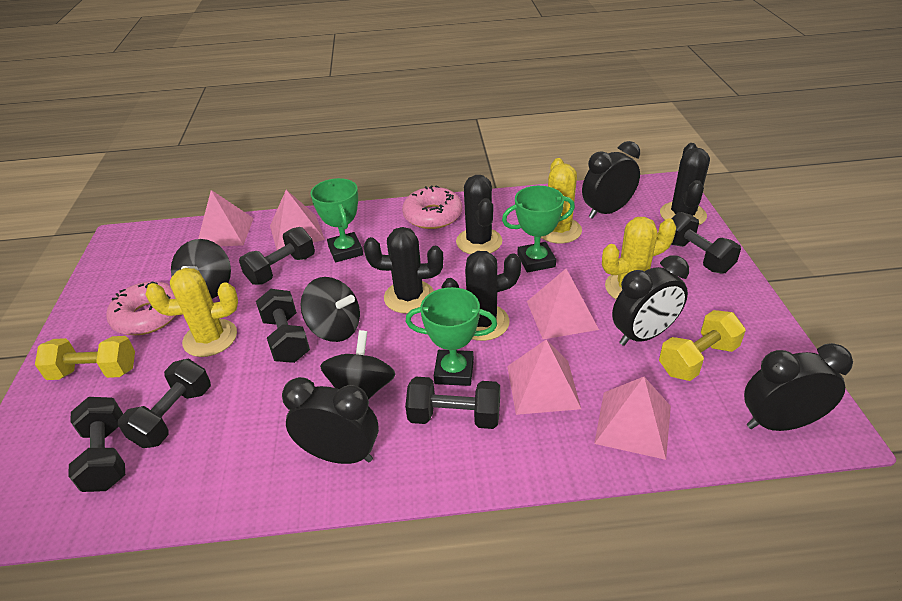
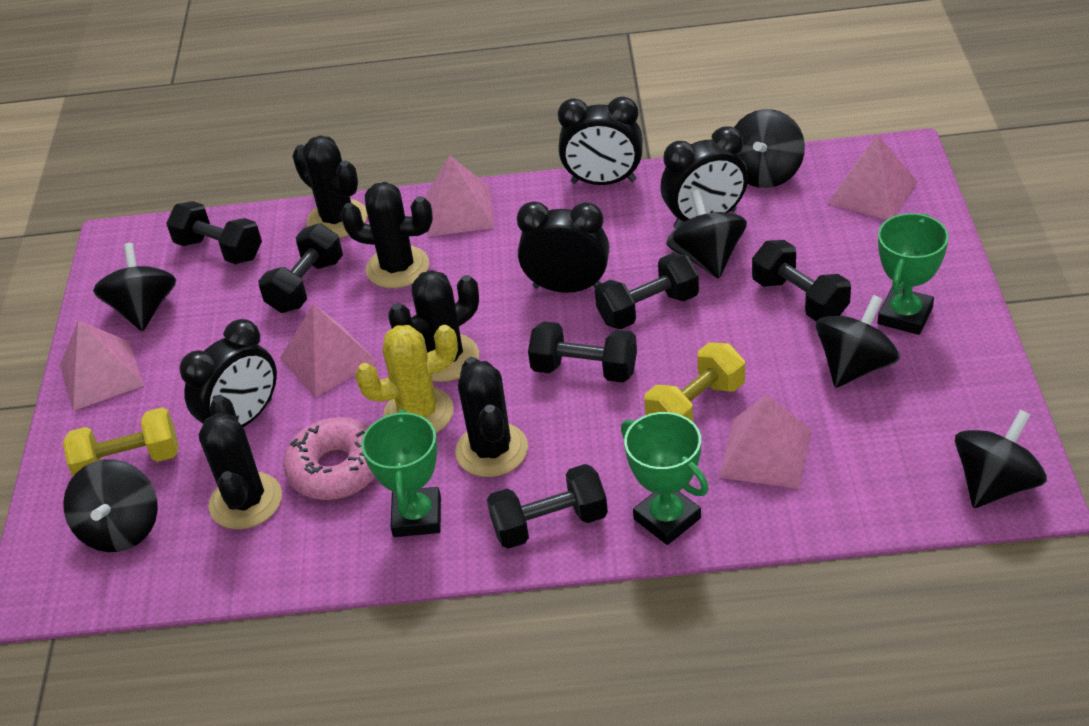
black cactus: [364,227,443,314] [442,251,522,341] [456,175,502,254] [660,143,710,225] = 4 -> [199,395,282,529] [292,135,368,238] [340,182,433,288] [388,270,479,382] [455,357,528,477] = 5
black spinning top: [171,239,231,299] [300,277,360,342] [320,330,396,400] = 3 -> [63,459,158,552] [93,243,176,331] [666,190,747,278] [734,109,805,188] [816,295,900,388] [955,410,1047,508] = 6
pink donut: [106,281,176,335] [402,185,462,229] = 2 -> [283,417,375,500] = 1
yellow cactus: [145,268,238,357] [541,158,582,243] [602,217,676,299] = 3 -> [355,325,458,433] = 1

